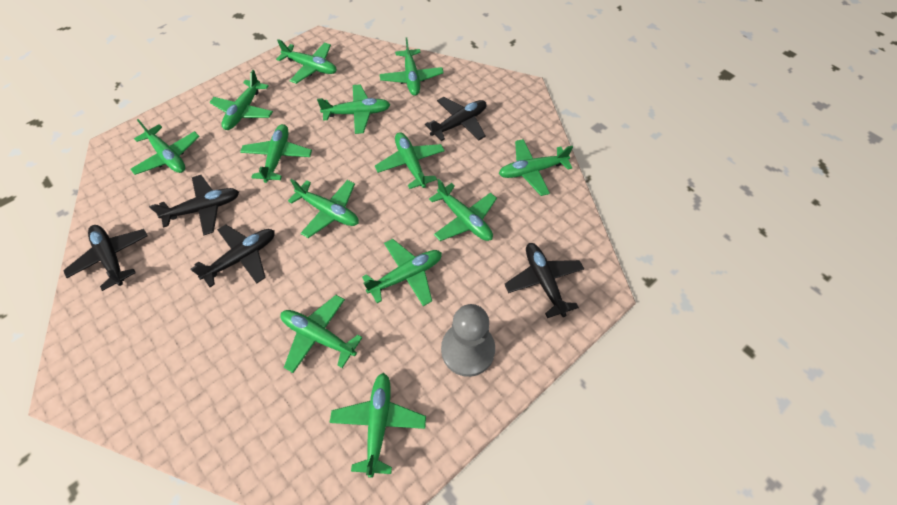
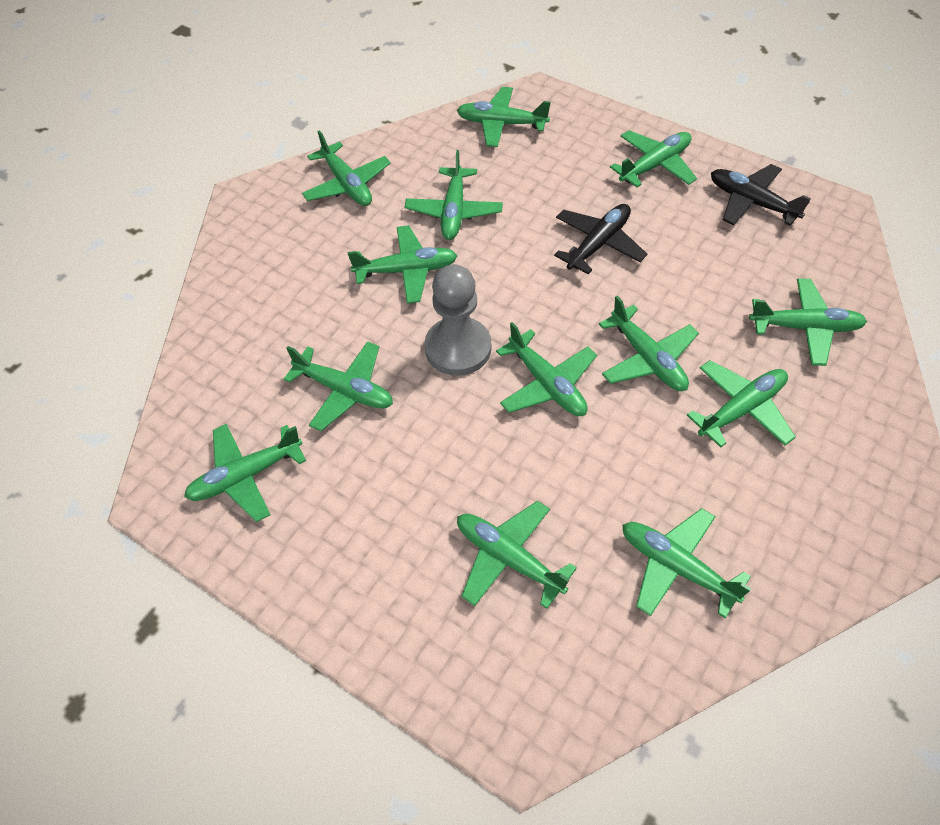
black plane: [63,225,148,291] [149,175,239,235] [190,224,275,287] [425,97,487,141] [505,243,584,318] = 5 -> [554,204,647,274] [711,164,811,226] = 2

